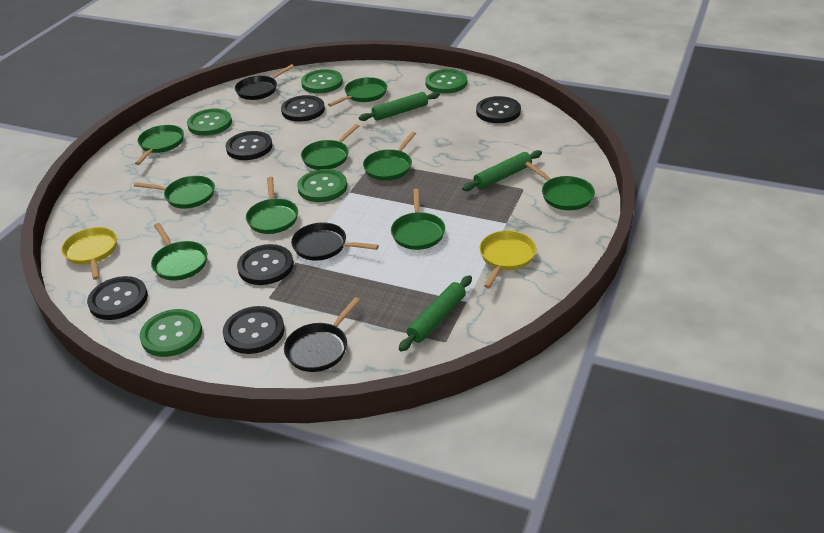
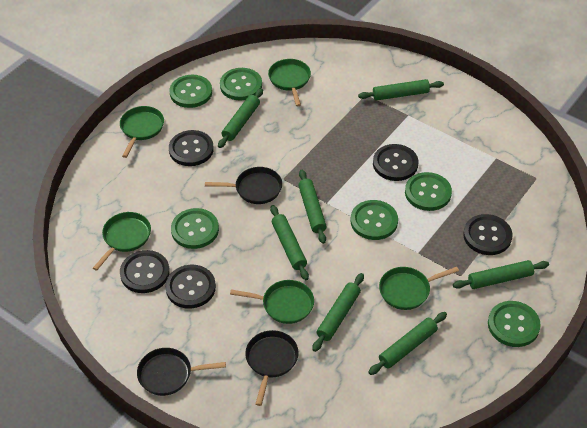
black button: [87,276,148,320] [223,306,285,354] [226,131,273,160] [237,244,294,285] [281,95,325,122] [476,96,521,123] = 6 -> [120,250,170,293] [165,265,216,309] [169,130,214,166] [373,144,419,181] [463,214,513,255] = 5
green button: [140,309,202,357] [187,108,232,136] [297,169,347,202] [301,69,343,93] [425,69,467,94] = 5 -> [169,75,212,108] [171,208,219,249] [220,68,262,101] [351,200,398,240] [405,172,452,211] [488,301,541,347] = 6
green pan: [134,176,215,209] [135,125,184,165] [151,223,207,280] [246,177,298,234] [301,124,359,170] [328,77,387,107] [363,132,416,181] [391,189,445,250] [525,162,595,210] = 9 -> [93,212,151,271] [120,106,164,158] [230,280,314,324] [268,59,311,106] [379,267,459,310] = 5
green rolling pin: [359,92,440,121] [399,275,472,352] [462,150,542,191] = 3 -> [218,89,263,148] [270,205,309,280] [298,170,327,244] [312,273,364,352] [358,79,444,101] [368,312,447,375] [453,260,549,289] = 7
yellow pan: [61,227,117,280] [479,231,536,288] = 2 -> none = 0

